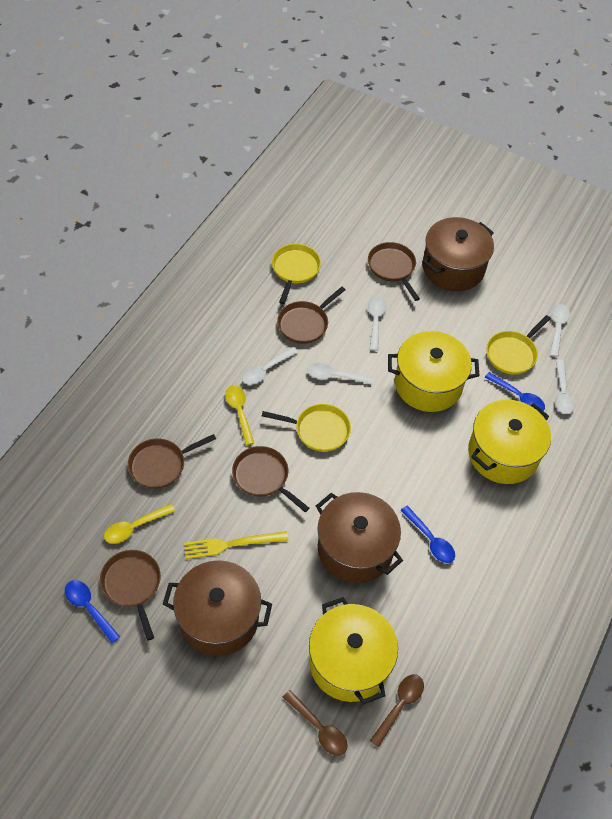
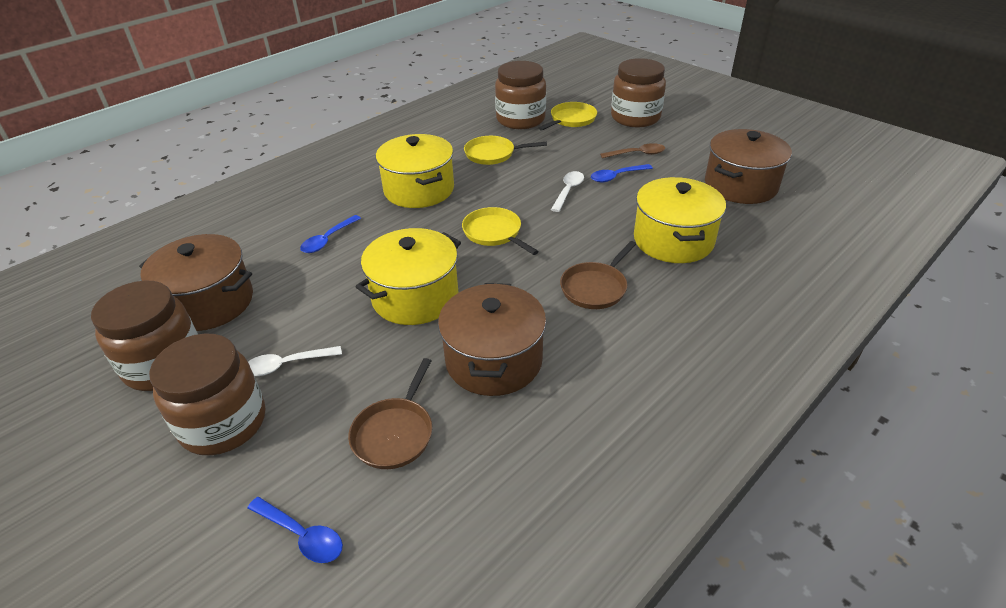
brown jar: none = 0 -> [91,280,198,391] [149,333,265,455] [495,61,546,129] [611,58,666,127] = 4
brown pan: [100,550,161,640] [128,434,216,489] [232,446,309,512] [277,287,346,344] [368,242,420,301] = 5 -> [348,358,432,469] [560,241,636,309] = 2
brown spoon: [283,690,348,756] [370,674,424,747] = 2 -> [600,143,665,158] = 1
white spoon: [242,347,298,385] [307,363,374,385] [368,296,387,351] [550,304,570,357] [555,359,575,414] = 5 -> [248,346,342,376] [551,171,584,212] = 2
yellow fork: [184,531,288,559] = 1 -> none = 0
yellow spoon: [104,504,175,544] [225,385,254,445] = 2 -> none = 0

